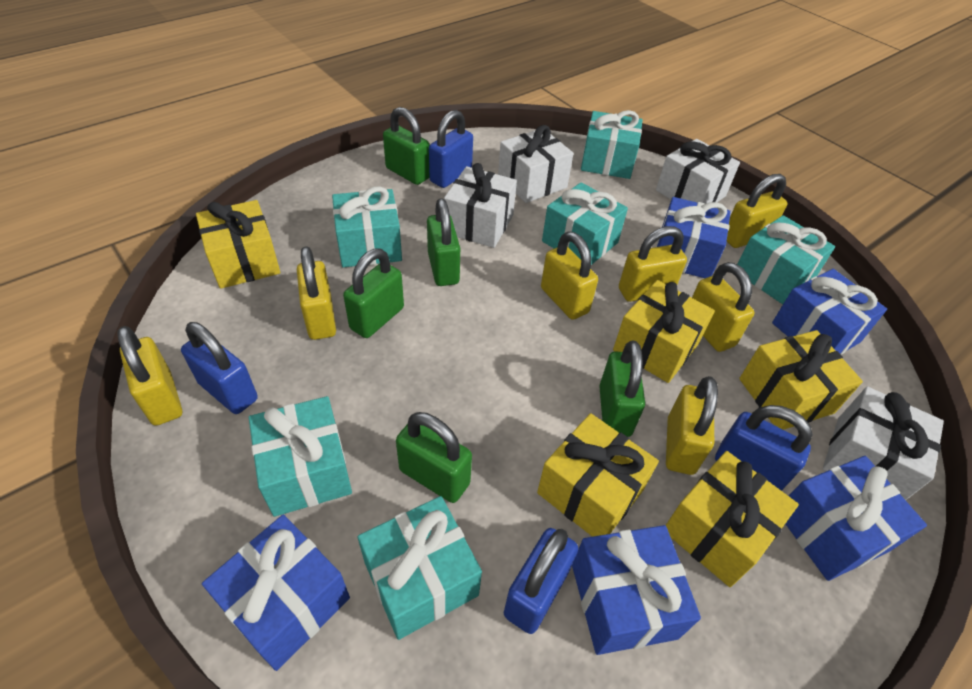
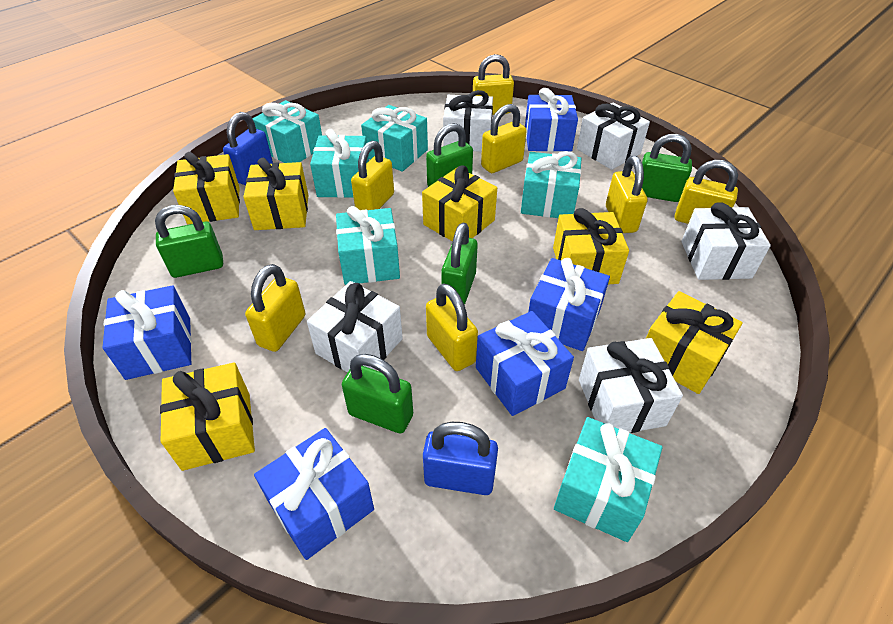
blue padlock: [181,322,258,414] [429,110,473,188] [504,528,578,634] [715,405,813,491] = 4 -> [223,112,273,185] [423,422,498,495] = 2
white gift: [444,163,517,248] [498,125,574,203] [656,139,740,204] [823,386,944,500] = 4 -> [307,281,403,373] [443,90,493,152] [577,103,650,170] [579,338,683,433] [681,202,771,280] = 5
yellow gift: [196,200,280,289] [537,413,659,537] [613,280,715,383] [666,451,799,587] [739,330,863,430] = 5 -> [160,362,255,471] [173,152,240,224] [243,158,308,230] [422,165,497,241] [553,208,629,284] [646,291,743,394] = 6

